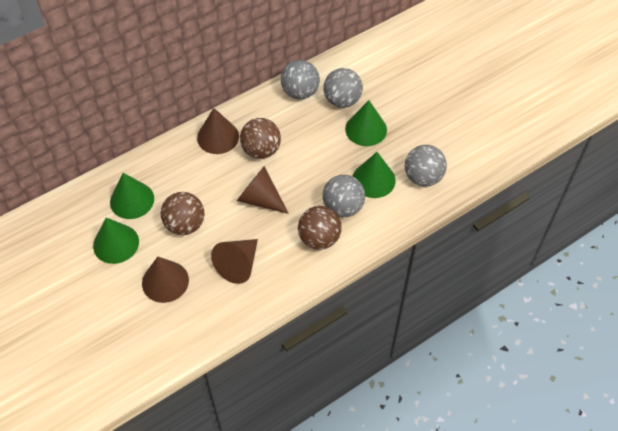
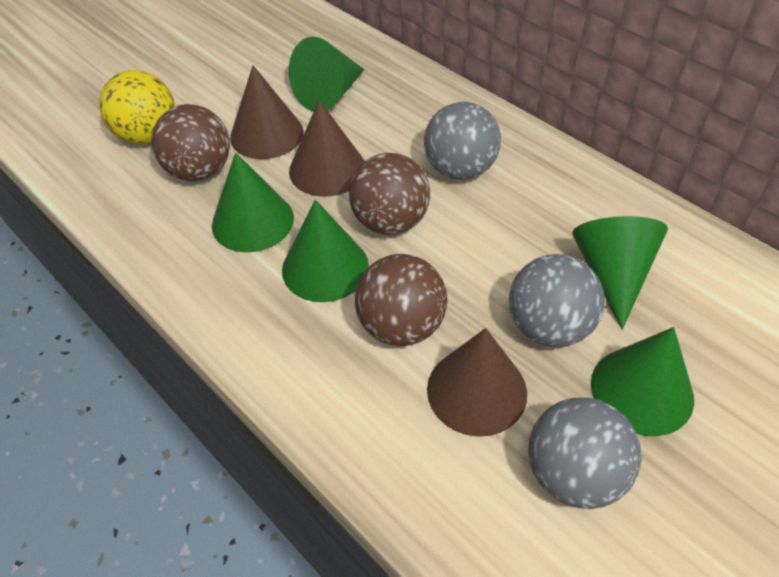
brown cone: [142,257,189,303] [197,108,239,154] [211,239,258,284] [237,166,289,214] = 4 -> [230,65,304,159] [289,100,365,197] [427,328,527,437] = 3
green cone: [93,217,139,264] [110,173,154,219] [345,100,387,146] [353,152,396,198] = 4 -> [212,153,294,252] [282,200,369,302] [289,37,365,112] [572,216,668,329] [591,327,694,436] = 5
grey ball: [281,60,320,99] [322,175,365,217] [323,68,363,108] [405,145,447,187] = 4 -> [424,102,501,180] [509,254,605,347] [529,398,642,509] = 3
yellow ball: none = 0 -> [99,70,175,144] = 1

